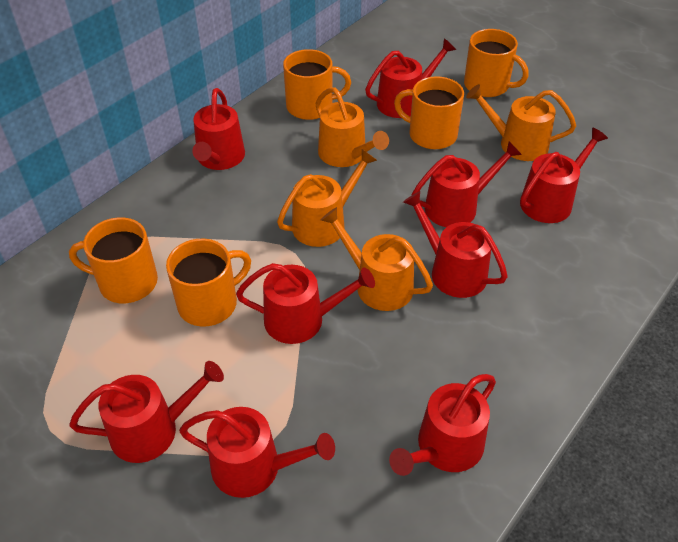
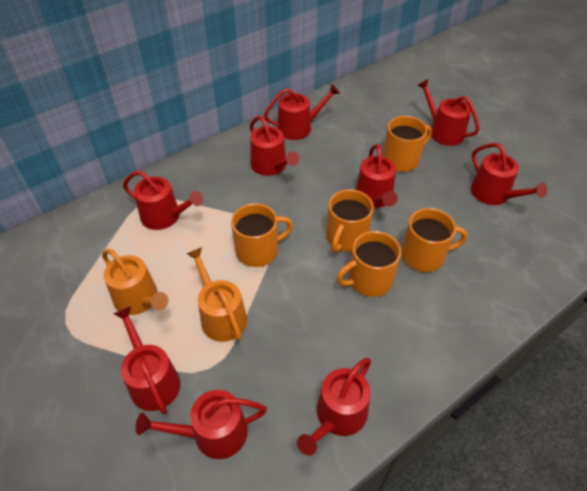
orange watering can: [277,149,377,247] [315,87,389,167] [321,207,433,311] [466,84,576,161] = 4 -> [102,249,169,315] [187,247,247,342] = 2

